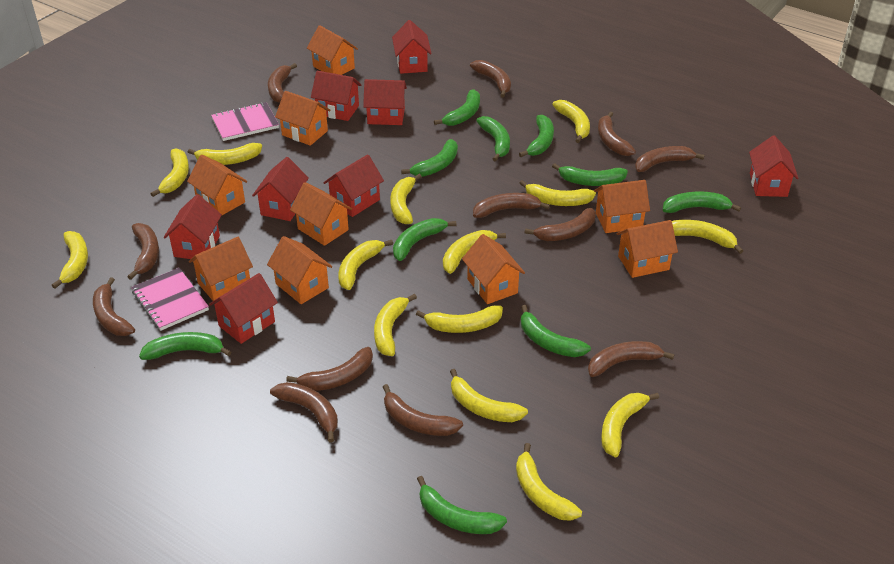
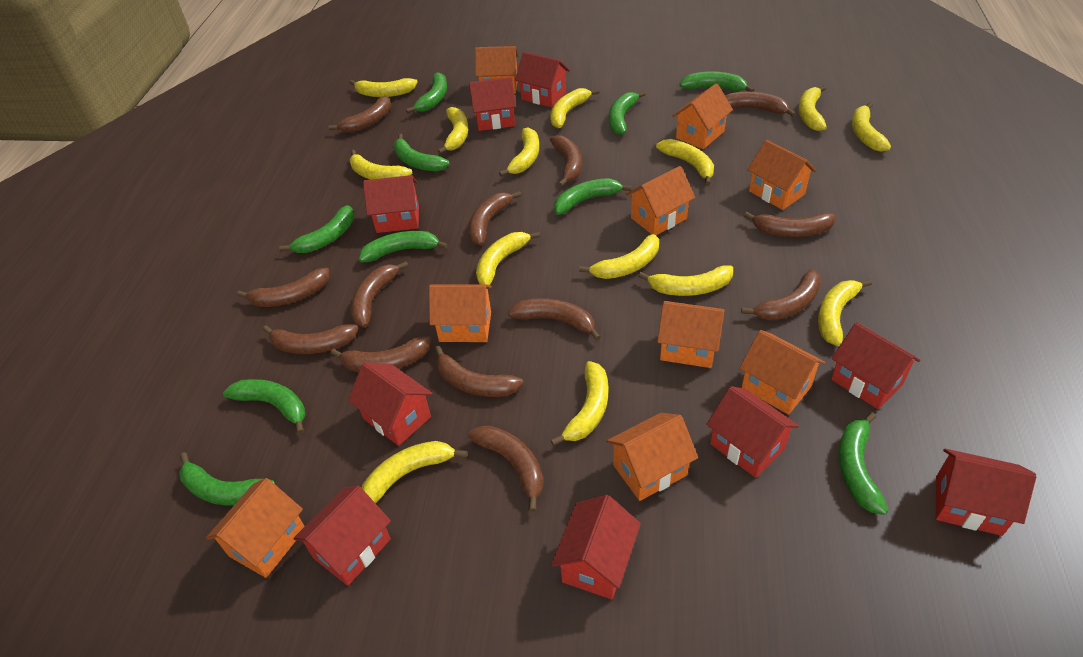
brown banana: [93,277,135,336] [127,223,159,280] [268,63,297,103] [270,382,338,443] [286,347,373,391] [383,384,463,436] [470,60,511,98] [473,193,550,218] [524,208,596,241] [588,341,674,377] [598,112,636,156] [635,146,705,172] = 12 -> [237,268,329,307] [263,324,359,354] [329,96,391,133] [330,336,431,372] [351,261,408,328] [435,346,523,397] [468,191,521,246] [468,426,543,512] [508,298,601,341] [550,135,582,187] [725,92,796,117] [741,269,821,320] [743,212,836,237] = 13
pink notebook: [131,268,209,330] [211,102,279,141] = 2 -> none = 0
red house: [164,194,222,259] [209,273,278,344] [252,157,309,221] [311,71,361,121] [324,155,384,217] [363,79,407,125] [392,20,432,74] [749,135,798,197] = 8 -> [293,486,391,586] [348,362,433,446] [363,175,419,233] [469,77,516,131] [515,52,570,107] [551,495,641,599] [706,386,799,478] [831,322,921,409] [936,449,1036,536] = 9

